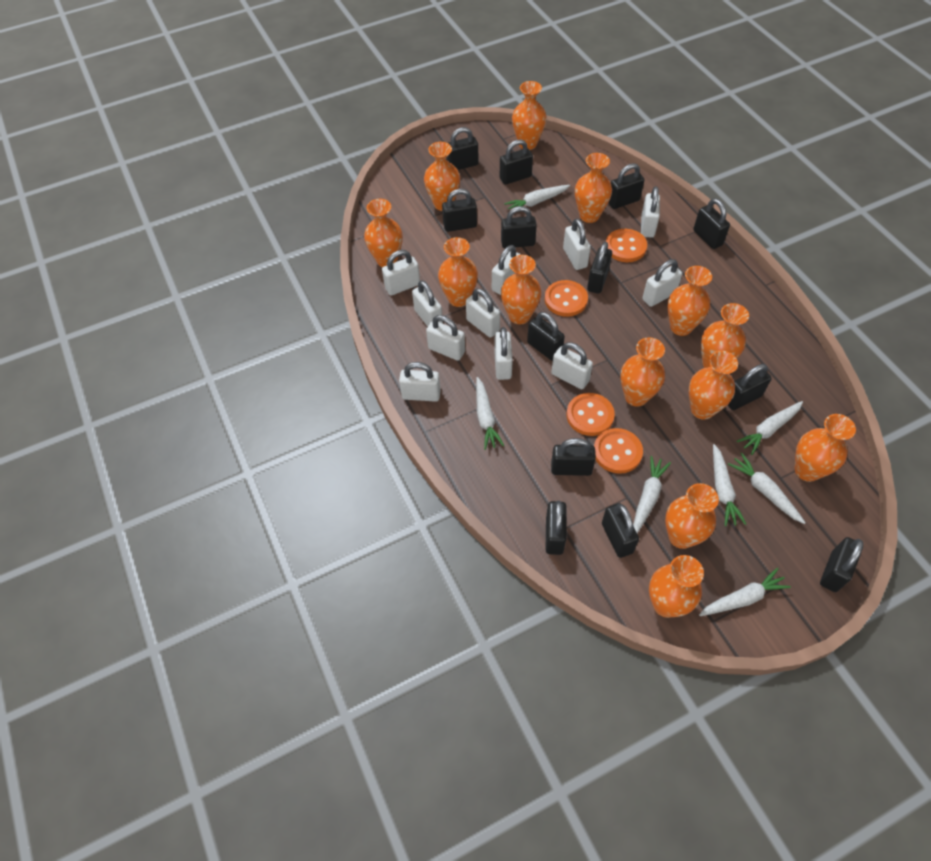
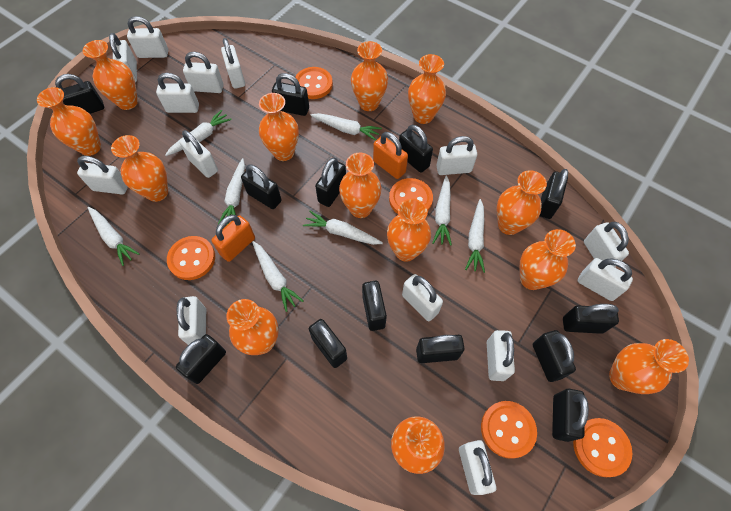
orange button: [545,280,588,317] [567,393,615,436] [594,428,643,474] [606,229,647,262] = 4 -> [167,236,215,280] [295,67,333,99] [389,178,433,214] [481,401,537,459] [573,418,632,477] = 5
orange padlock: none = 0 -> [212,215,255,262] [373,132,408,179] = 2
white carrot: [476,377,504,450] [504,185,570,209] [633,456,671,533] [699,568,791,616] [713,444,746,526] [728,453,806,524] [737,401,803,455] = 7 -> [87,207,140,266] [165,110,232,156] [218,158,245,225] [252,241,303,312] [303,211,383,245] [310,113,382,141] [432,175,452,246] [465,199,485,273] = 8
white padlock: [382,250,420,296] [399,362,441,402] [412,280,443,327] [426,315,465,361] [466,288,500,338] [492,245,521,295] [494,327,513,380] [552,342,593,389] [563,219,591,270] [641,186,660,238] [642,259,682,307] = 11 -> [77,156,128,194] [109,33,137,82] [127,16,168,58] [156,73,199,113] [177,296,206,345] [179,130,218,178] [183,52,224,93] [221,38,245,89] [402,274,443,321] [436,136,477,175] [459,440,496,495] [487,330,515,381] [578,258,633,301] [584,222,629,267] = 14

